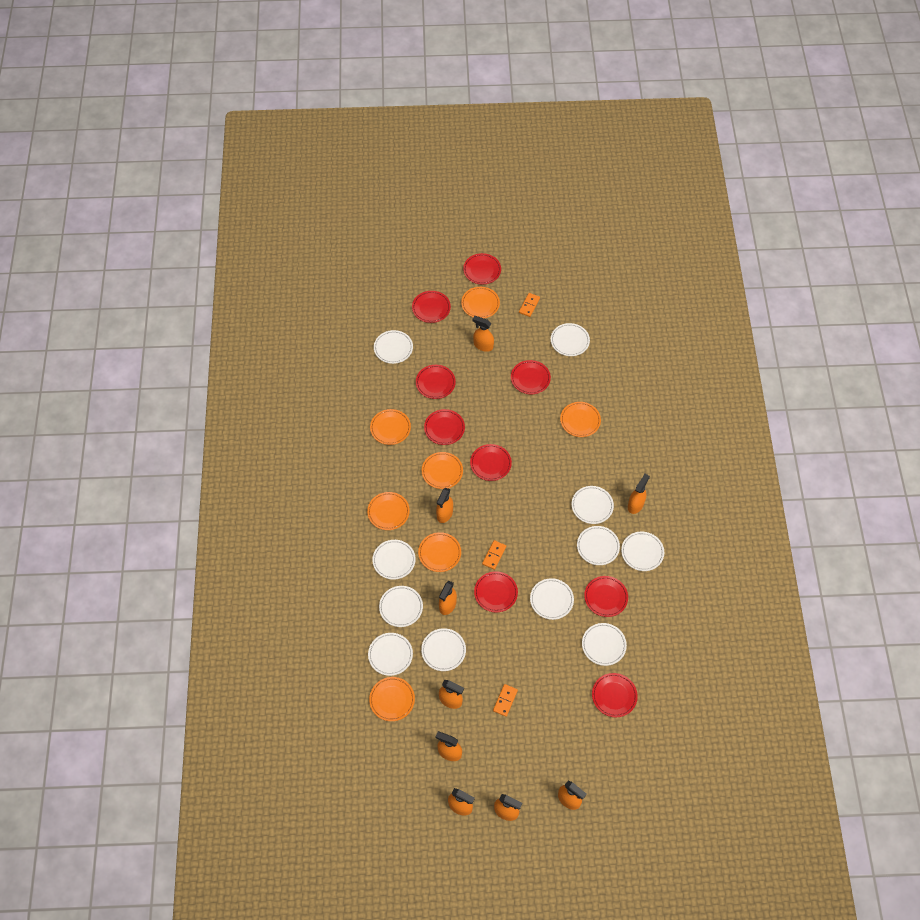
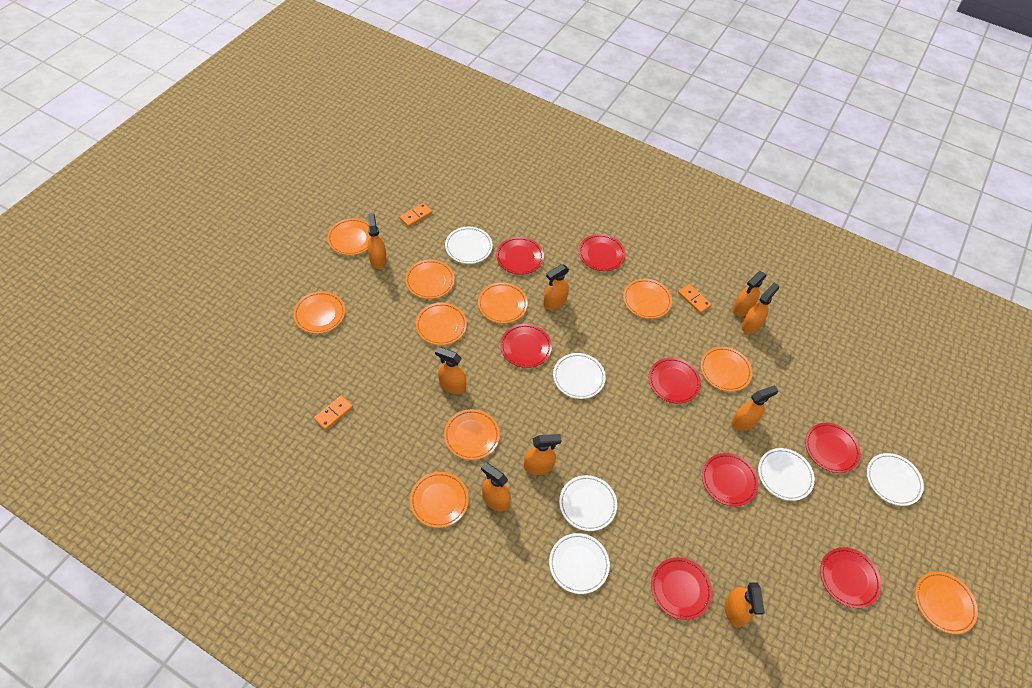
orange plate: [367,492,410,530] [369,677,415,721] [370,409,411,445] [418,532,461,572] [422,452,463,489] [461,287,500,318] [560,402,601,437] = 7 -> [293,291,345,334] [327,218,370,255] [405,259,455,299] [410,472,469,528] [416,303,467,345] [444,409,500,460] [478,282,528,323] [623,279,672,319] [701,347,752,392] [915,571,978,634] = 10
red plate: [412,291,451,323] [416,365,456,399] [424,409,465,445] [463,253,501,285] [470,444,512,481] [474,571,518,612] [511,360,551,394] [584,576,628,617] [592,673,638,717] = 9 -> [496,237,544,275] [500,324,552,368] [578,234,626,271] [648,358,701,404] [651,557,712,620] [702,453,759,506] [805,423,861,473] [820,547,881,608] = 8
white plate: [368,633,413,676] [372,540,416,580] [374,330,413,364] [379,586,423,627] [421,628,466,671] [530,578,574,620] [551,323,590,356] [571,486,614,524] [577,526,620,565] [582,623,627,666] [621,532,664,571] = 11 -> [445,227,493,264] [549,533,610,594] [553,353,606,399] [559,475,617,531] [758,448,815,501] [867,453,924,506] = 6

